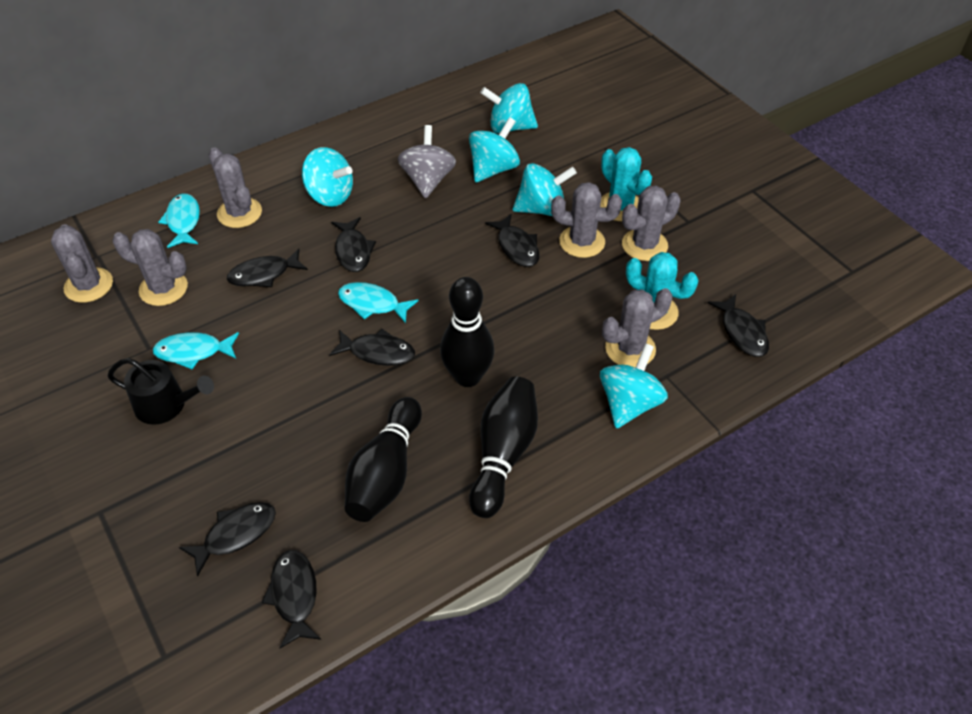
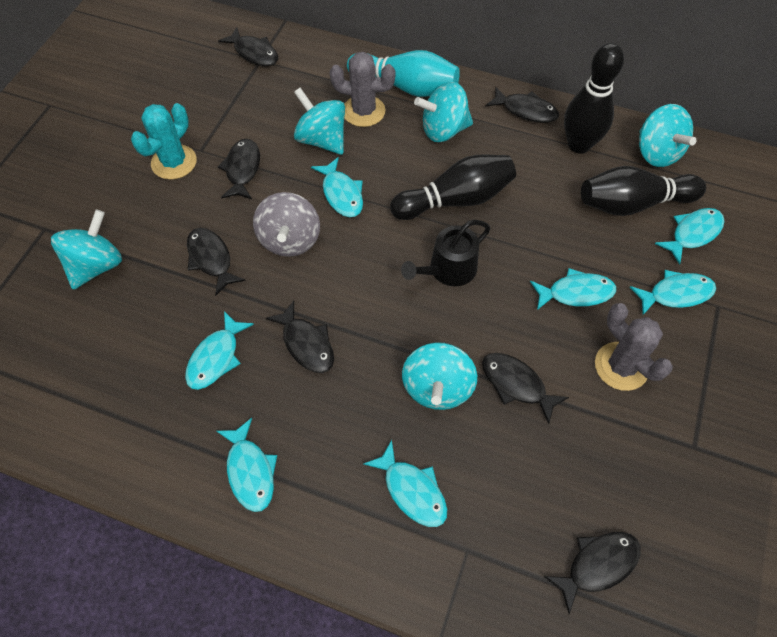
grey cactus: [51,224,113,303] [112,229,188,306] [209,147,262,228] [551,182,622,258] [602,288,672,368] [622,185,680,261] = 6 -> [330,52,396,127] [595,303,673,391] = 2
turquoise bowling pin: none = 0 -> [347,50,460,97] = 1
turquoise cactus: [600,147,652,221] [626,252,698,330] = 2 -> [131,103,197,180] = 1
turquoise fish: [153,332,239,369] [158,193,200,248] [338,282,418,323] = 3 -> [185,311,254,390] [217,418,277,512] [311,157,363,217] [363,440,447,527] [530,268,616,310] [630,270,716,315] [655,208,725,265] = 7

